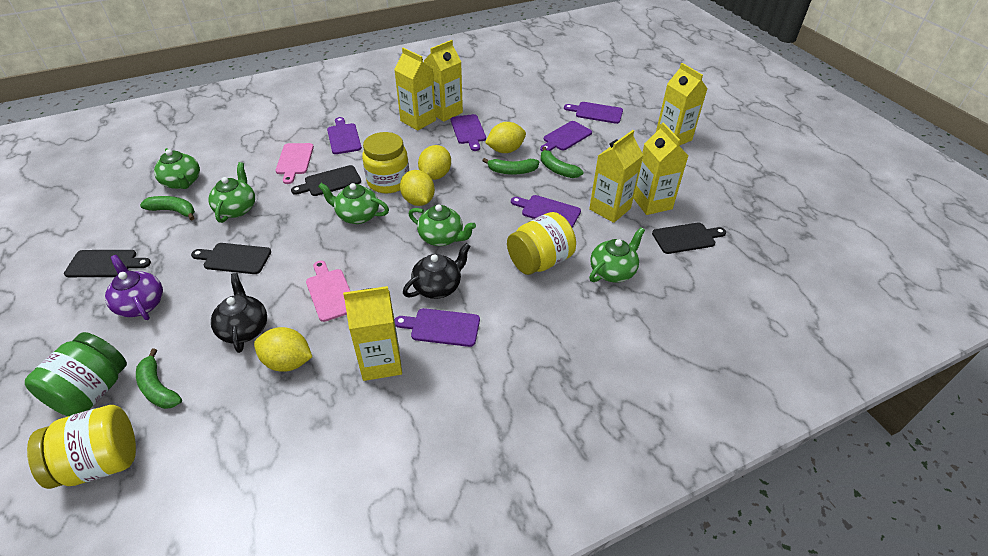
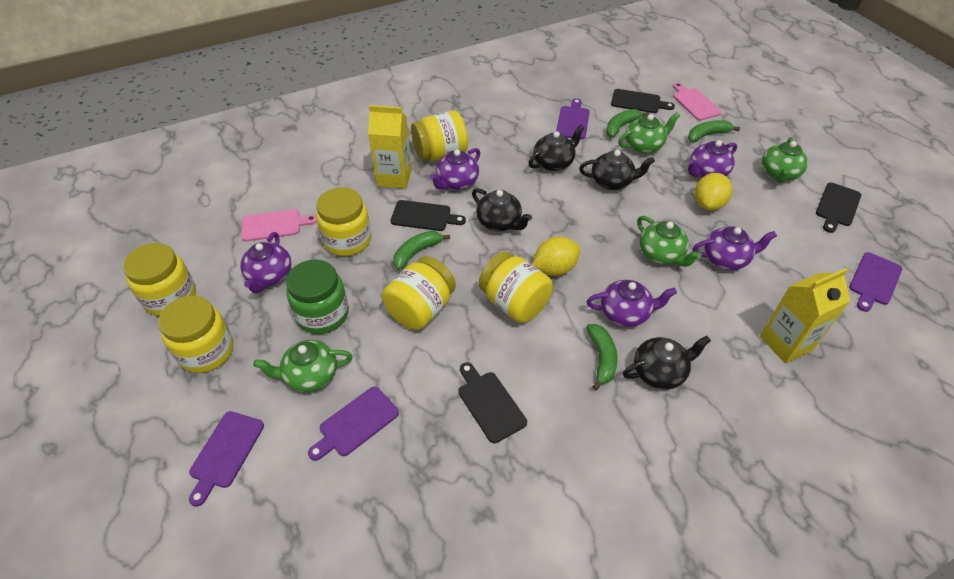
black teapot: [211,273,267,353] [403,243,471,299] = 2 -> [472,188,532,231] [528,125,584,171] [579,150,655,190] [623,336,711,390] = 4
green teapot: [154,148,200,189] [208,162,255,223] [318,183,389,224] [409,204,476,246] [589,227,645,282] = 5 -> [253,340,353,392] [618,112,680,154] [637,216,701,267] [762,137,808,183] = 4
purple cutting board: [327,117,362,154] [394,308,480,347] [451,114,486,151] [511,195,581,228] [540,121,592,152] [564,102,623,124] = 6 -> [189,411,264,507] [308,387,399,461] [556,98,590,139] [849,252,902,312] = 4
purple teapot: [105,255,163,320] = 1 -> [240,232,291,294] [430,148,480,190] [586,280,677,327] [688,140,737,178] [693,227,777,270] = 5
yellow carton: [343,286,402,381] [394,48,436,131] [424,40,463,122] [589,130,643,223] [633,122,688,215] [656,63,707,146] = 6 -> [368,105,412,189] [760,268,850,364] = 2
yellow jar: [27,405,136,489] [362,132,409,194] [507,212,576,275] = 3 -> [123,243,196,316] [158,296,233,373] [316,187,371,256] [382,256,456,330] [411,110,468,161] [479,251,553,323] = 6
yellow lemon: [254,327,312,372] [400,170,435,206] [418,145,451,180] [485,122,526,153] = 4 -> [532,237,580,276] [695,173,732,211] = 2

